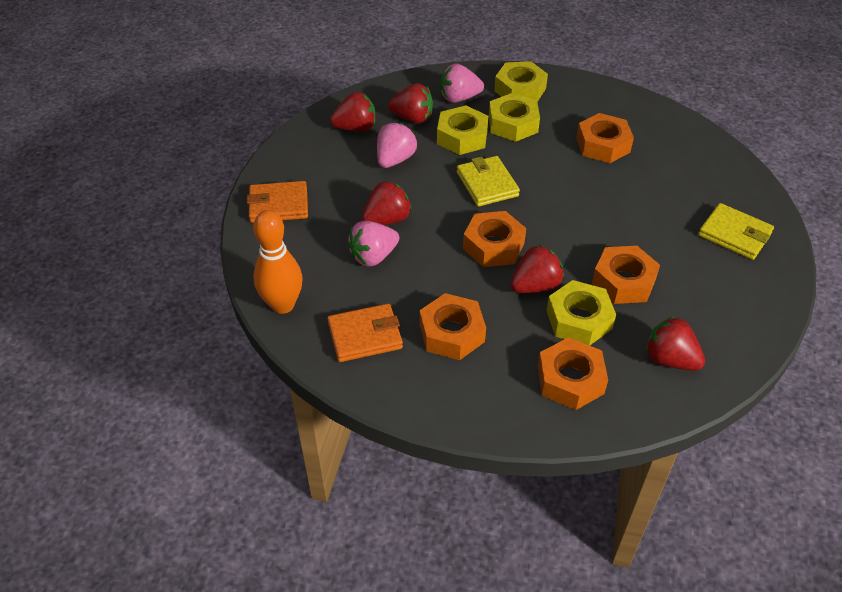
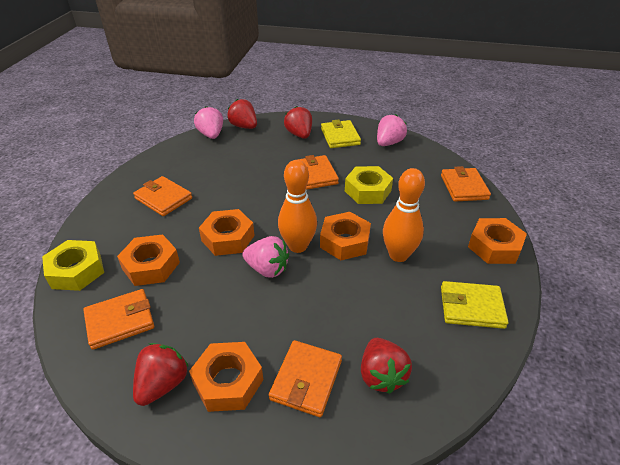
orange bowling pin: [253,210,303,314] = 1 -> [278,160,317,253] [383,168,425,262] = 2
orange wallet: [247,181,308,223] [327,304,403,362] = 2 -> [83,289,154,350] [133,176,192,216] [269,340,342,417] [298,155,339,190] [441,166,491,202] = 5
red strawberry: [330,92,375,132] [362,180,412,225] [388,83,433,124] [510,245,564,293] [646,316,705,371] = 5 -> [133,343,189,406] [227,99,257,129] [284,106,312,139] [361,338,412,394] = 4
yellow nut: [437,105,488,155] [489,93,540,142] [494,61,548,102] [546,280,616,346] = 4 -> [42,240,104,291] [345,166,393,204] = 2

